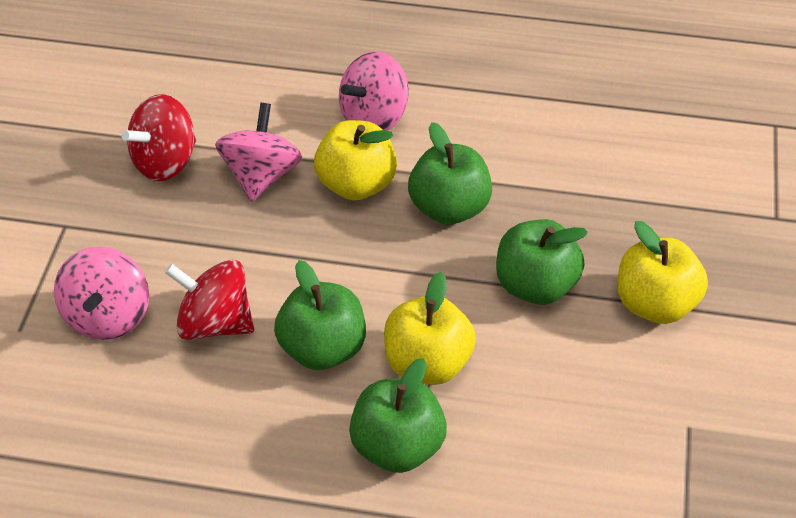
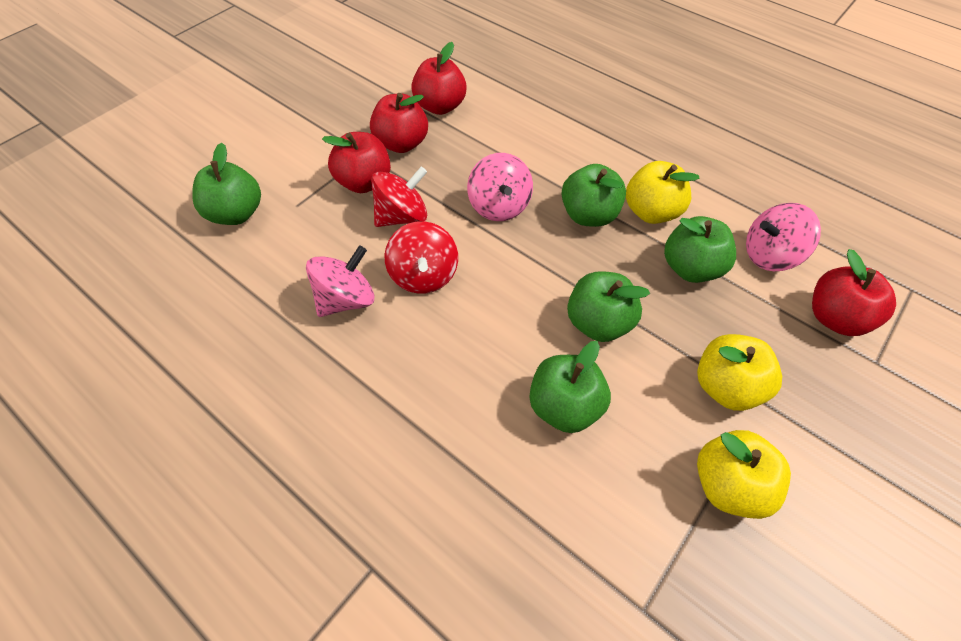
green apple: [274,260,366,370] [349,358,447,473] [408,122,492,225] [496,219,588,305] = 4 -> [192,142,261,225] [529,341,611,433] [562,164,626,227] [567,271,650,342] [664,216,736,283] = 5
red apple: none = 0 -> [322,132,391,193] [370,93,428,153] [411,42,467,115] [812,249,896,336] = 4

